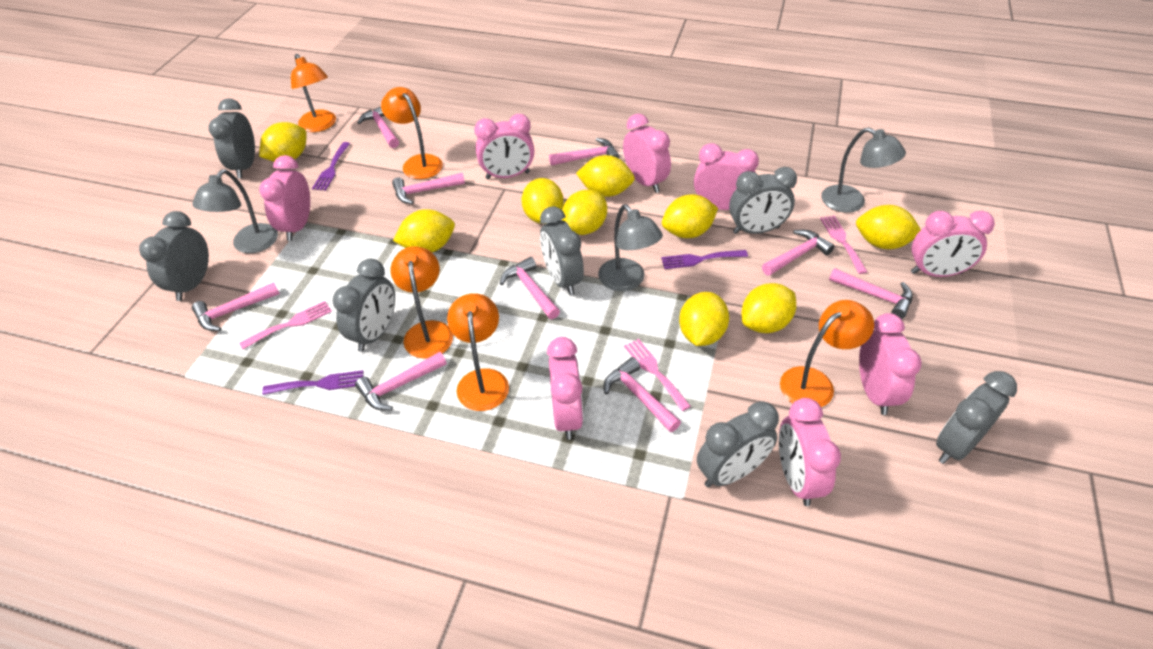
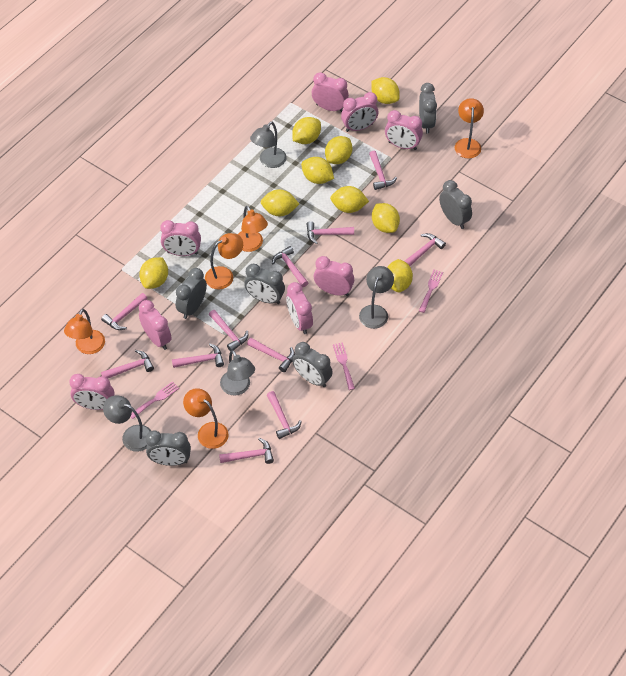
grey clock: [139,211,209,301] [208,98,255,178] [332,259,395,352] [540,206,584,295] [697,401,779,488] [729,167,797,234] [936,371,1017,464] = 7 -> [146,430,191,466] [176,268,207,319] [244,264,285,304] [292,342,333,387] [419,83,437,133] [439,180,472,229] = 6
grey lamp: [192,169,278,253] [598,204,663,291] [821,127,906,213] = 3 -> [103,395,151,452] [220,350,255,396] [250,122,287,168] [359,266,394,329] = 4
pink hammer: [192,282,280,331] [355,352,447,411] [357,107,399,148] [392,173,465,204] [500,257,560,319] [549,138,619,166] [604,357,681,432] [762,230,835,276] [829,268,913,319] = 9 -> [101,293,147,330] [101,350,154,378] [172,344,224,368] [209,310,248,351] [219,438,274,464] [247,338,295,372] [267,391,302,439] [272,246,308,287] [306,221,354,244] [369,151,397,190] [404,233,446,266] = 11
purple fork: [262,370,363,395] [312,142,350,191] [661,250,748,269] = 3 -> none = 0

